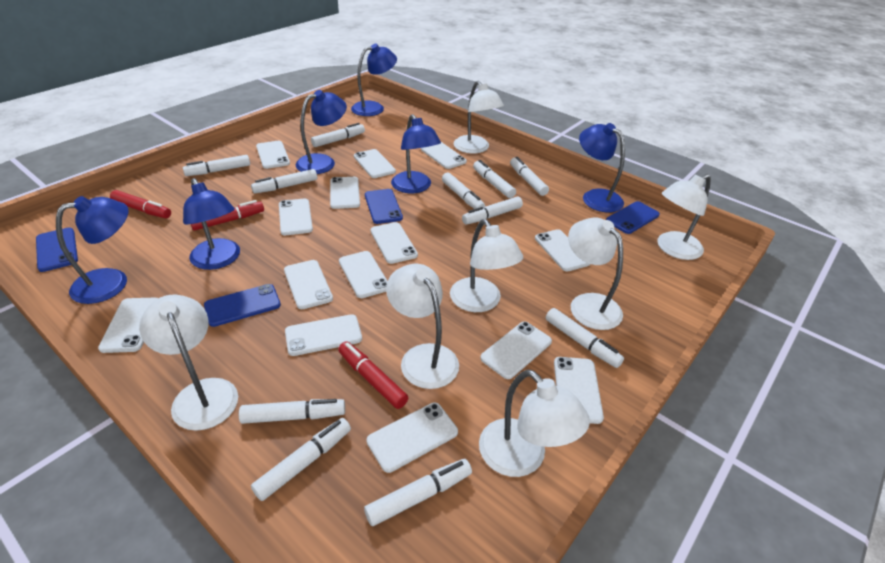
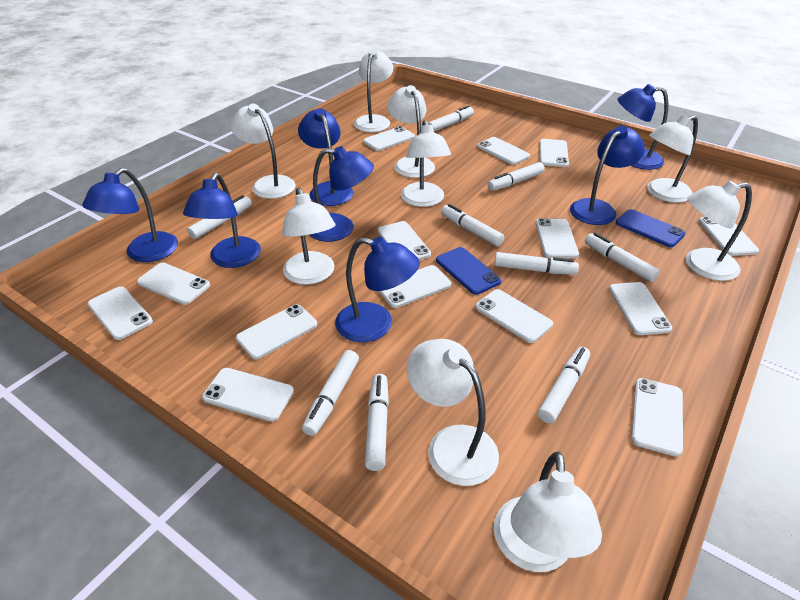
blue lamp: [56,196,129,304] [183,178,240,270] [295,90,347,174] [351,44,397,116] [391,114,441,193] [579,123,625,212] = 6 -> [82,168,178,262] [183,173,261,268] [298,108,353,206] [309,146,374,242] [335,237,420,342] [570,125,645,225] [617,84,668,170] = 7
blue phone: [36,228,78,272] [204,284,281,327] [365,189,403,224] [606,201,660,234] = 4 -> [436,247,501,295] [616,209,685,247] = 2
red marker: [110,190,171,218] [191,200,264,231] [338,342,408,409] = 3 -> none = 0
white lamp: [139,295,238,431] [386,264,459,389] [450,219,523,312] [454,81,504,154] [479,369,590,477] [568,218,623,330] [657,174,711,260] = 7 -> [230,104,296,199] [282,188,336,285] [354,49,393,132] [388,85,435,178] [401,120,451,207] [406,339,499,486] [494,451,602,572] [647,115,698,203] [686,180,752,281] = 9
white marker: [183,155,250,176] [239,399,345,424] [251,169,317,193] [251,418,351,501] [311,123,365,147] [364,459,472,526] [442,172,485,209] [462,197,523,225] [473,160,516,198] [510,157,549,196] [546,308,624,368] = 11 -> [187,195,252,239] [302,350,359,436] [365,374,389,471] [428,105,474,131] [441,204,504,246] [487,162,545,191] [494,252,579,275] [538,347,590,423] [585,233,660,282] = 9

